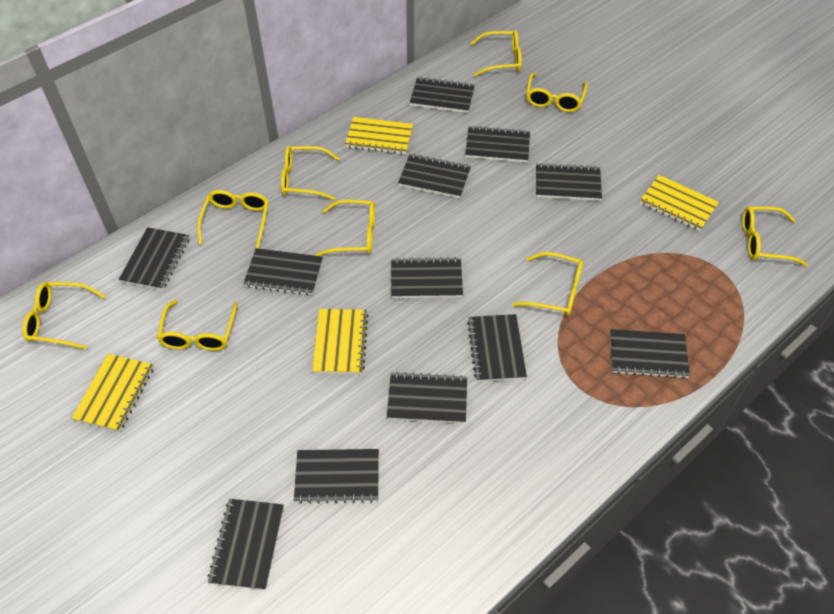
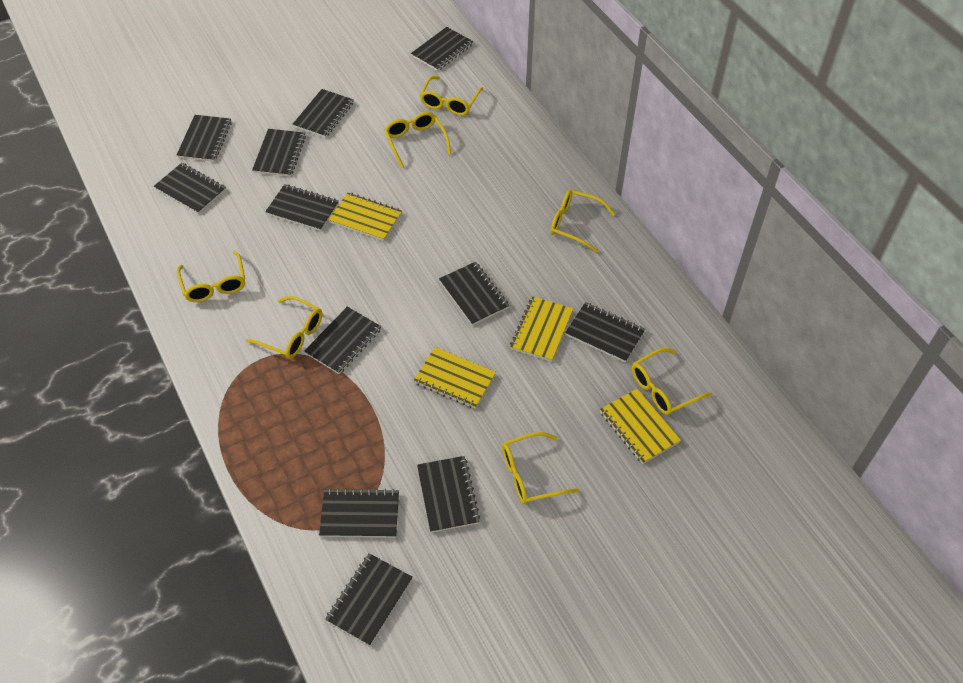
yellow glasses: [22,282,106,350] [157,300,238,351] [197,190,269,249] [281,146,340,200] [316,199,375,256] [470,30,522,77] [512,252,583,316] [526,73,588,112] [742,206,808,266] = 9 -> [177,251,245,302] [245,296,322,359] [384,112,451,168] [420,76,483,116] [502,432,579,504] [550,190,615,253] [632,348,712,415] = 7

